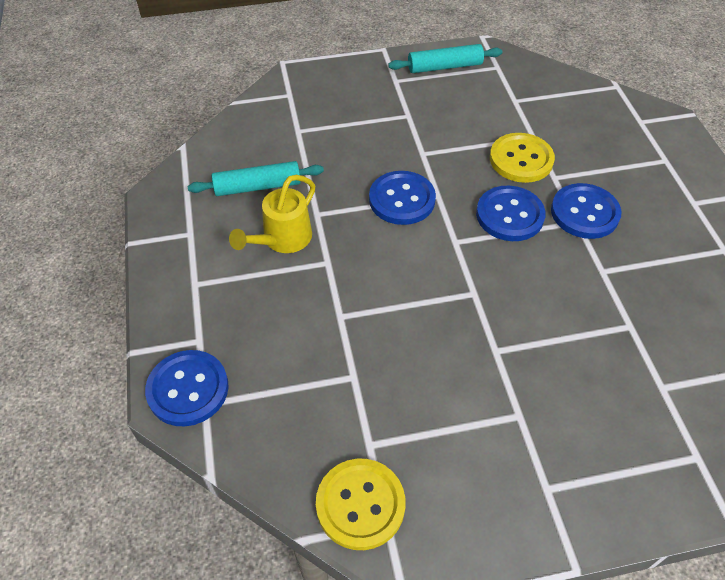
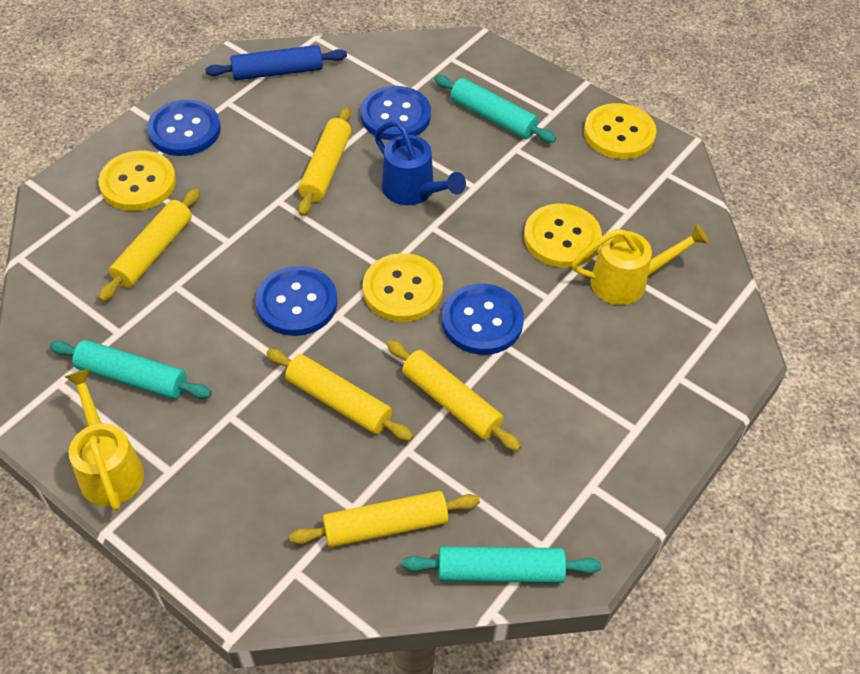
blue rolling pin: none = 0 -> [205,45,347,80] = 1
blue watering can: none = 0 -> [374,121,466,205] = 1
turquoise rolling pin: [188,161,324,196] [388,44,503,73] = 2 -> [50,340,212,399] [402,547,601,583] [435,75,556,143] = 3
yellow button: [316,459,405,550] [490,133,555,183] = 2 -> [99,150,176,211] [363,253,443,322] [524,204,602,268] [584,103,657,159] = 4
yellow rolling pin: none = 0 -> [98,188,200,302] [267,349,413,441] [289,491,480,548] [298,107,351,216] [387,340,521,451] = 5
yellow watering can: [229,175,315,253] = 1 -> [64,369,144,511] [572,224,709,305] = 2

